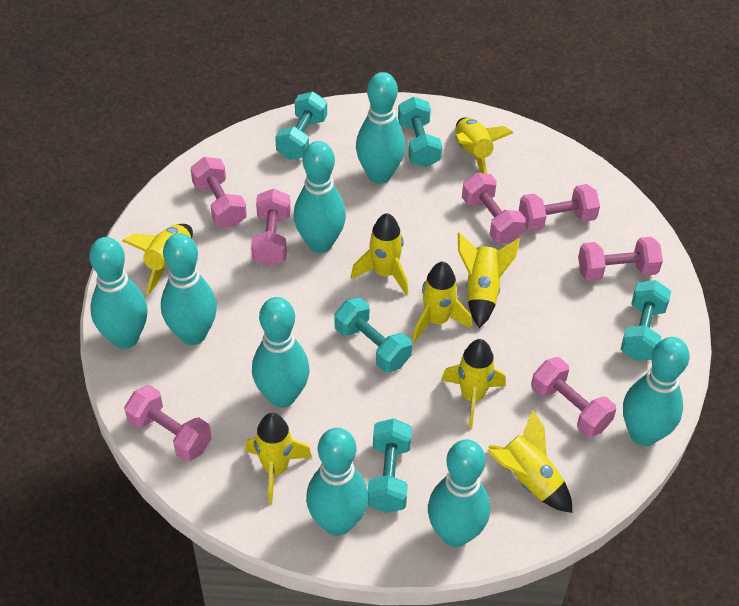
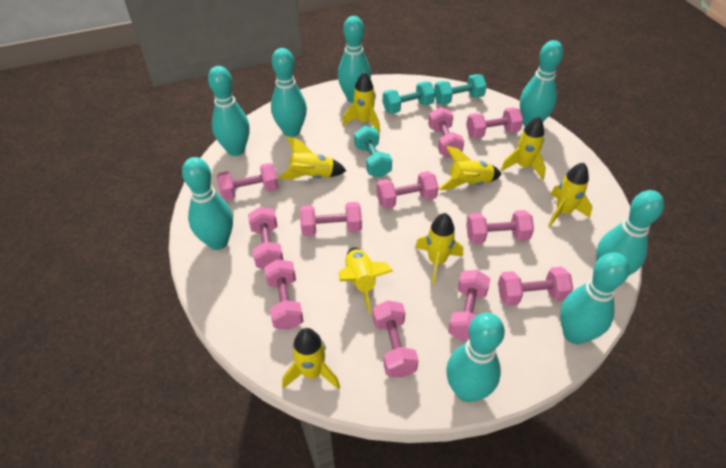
pink dumbbell: [124,385,212,462] [190,157,247,228] [251,188,291,266] [462,173,526,243] [519,184,600,232] [531,357,616,437] [578,237,663,281] = 7 -> [217,163,278,200] [248,207,283,269] [264,259,303,330] [300,202,362,236] [373,300,419,378] [376,171,439,209] [428,107,464,158] [448,270,490,341] [466,107,523,139] [466,210,534,244] [498,267,573,306] = 11
turquoise dumbbell: [275,92,327,160] [334,298,412,372] [368,418,412,513] [398,97,442,167] [620,280,671,361] = 5 -> [354,125,392,178] [383,81,435,114] [434,74,487,105] = 3

